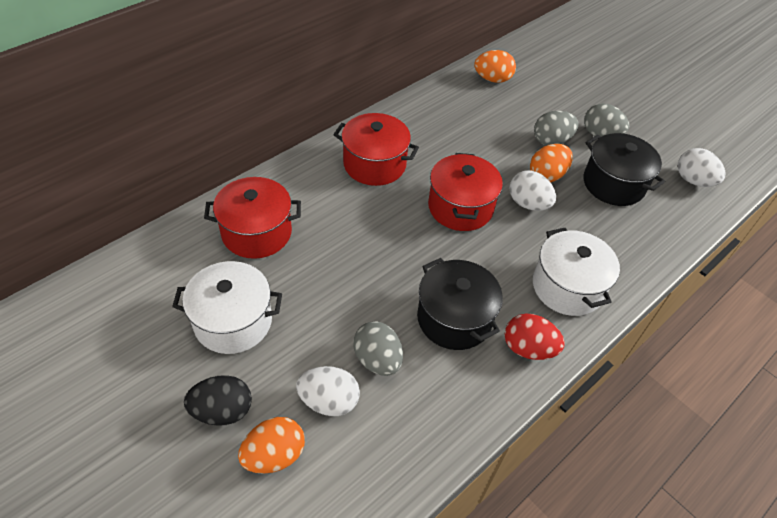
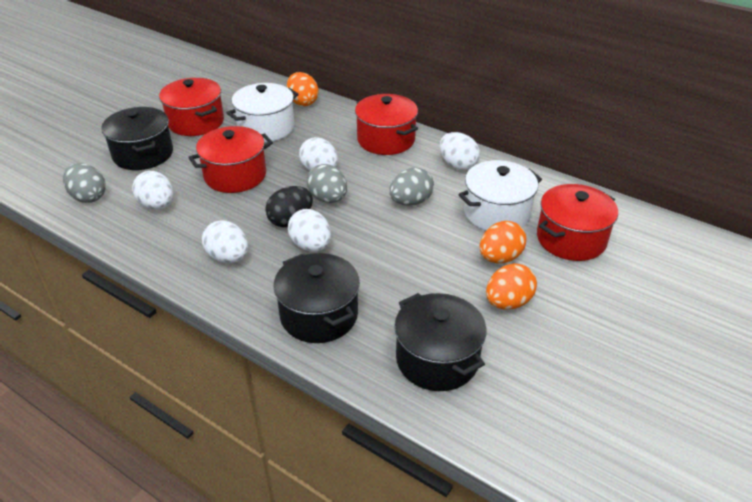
black pot: [417,258,503,350] [584,133,665,206] = 2 -> [101,107,173,170] [273,253,360,343] [394,293,486,391] = 3
red egg: [505,314,565,360] = 1 -> none = 0
red pot: [204,177,301,259] [333,113,419,186] [428,153,503,231] = 3 -> [159,78,224,136] [188,126,273,193] [355,94,418,155] [537,184,618,261] = 4
white egg: [296,366,360,416] [509,170,556,211] [678,148,726,187] = 3 -> [132,171,174,210] [202,220,248,263] [288,209,331,252] [299,137,338,171] [440,132,480,170] = 5

